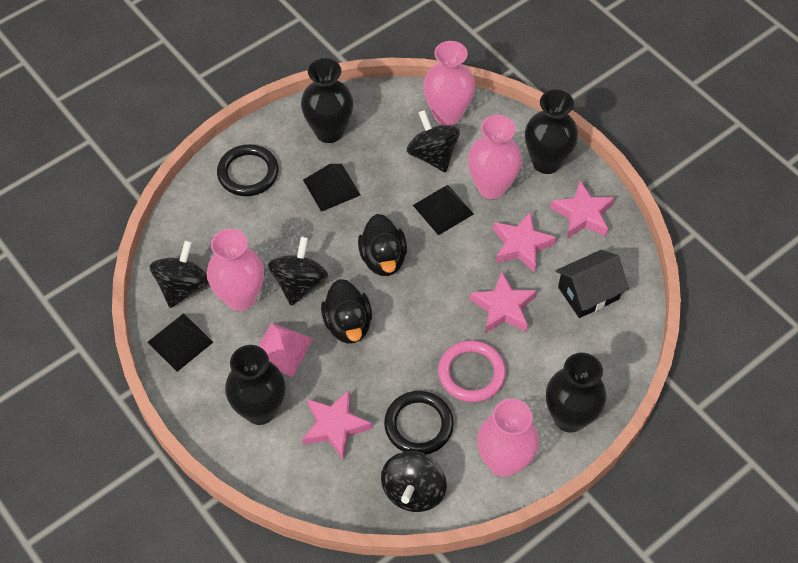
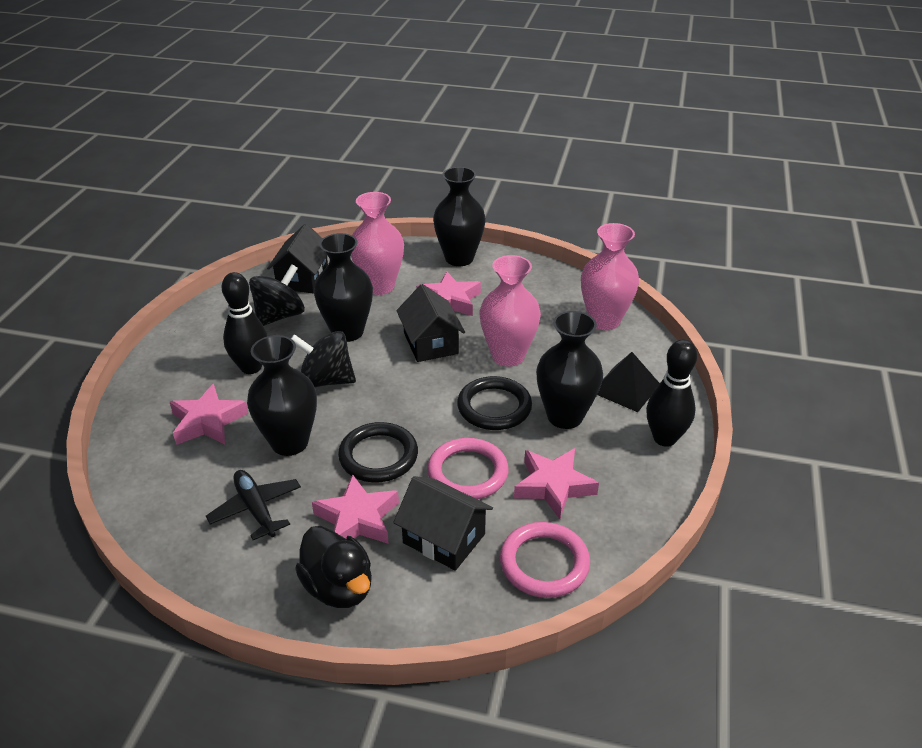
black bowling pin: none = 0 -> [222,272,267,374] [646,339,697,447] = 2
black duck: [321,279,372,344] [358,214,407,276] = 2 -> [295,526,372,608] = 1
black house: [556,250,629,318] = 1 -> [267,224,328,293] [393,476,493,571] [396,284,465,362] = 3
black plane: none = 0 -> [206,470,301,540] = 1
black pyramid: [148,313,213,372] [303,164,361,212] [413,185,474,235] = 3 -> [597,352,660,412] = 1
black spinning top: [150,240,209,308] [268,237,328,306] [381,451,447,512] [407,110,460,173] = 4 -> [249,264,305,326] [291,331,356,387] = 2
pink pyramid: [259,323,313,377] = 1 -> none = 0
pink ring: [438,340,506,402] = 1 -> [427,438,509,500] [500,522,590,598] = 2
pink vase: [207,229,264,311] [423,41,475,126] [468,115,522,199] [477,399,539,477] = 4 -> [351,192,404,295] [480,255,541,366] [581,223,639,330] = 3

